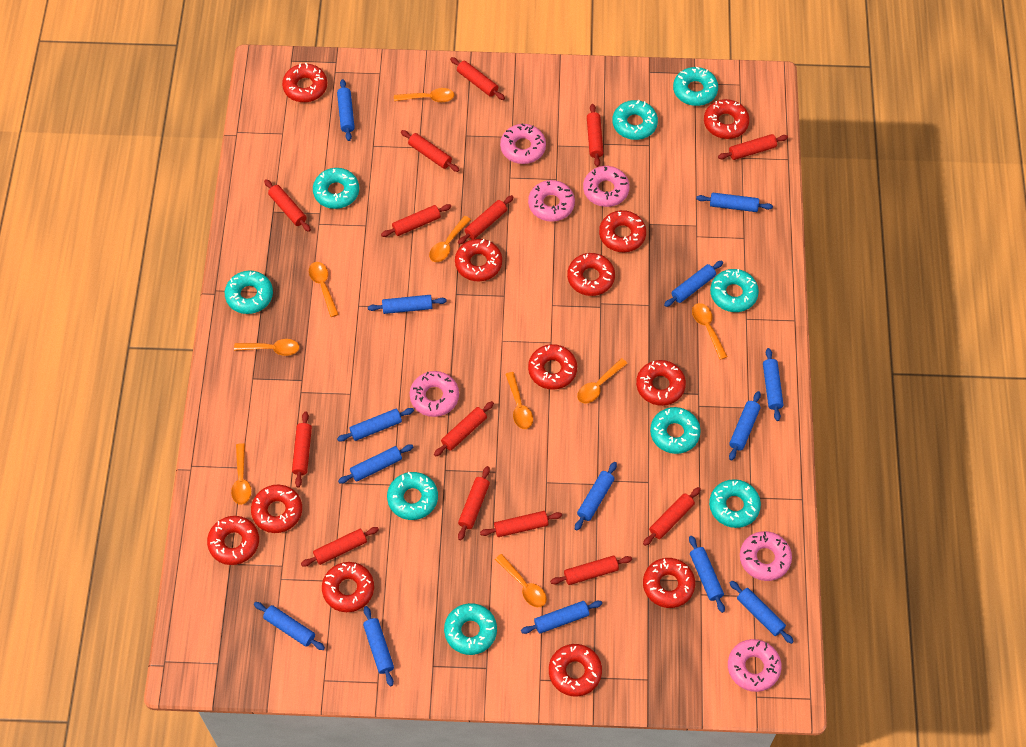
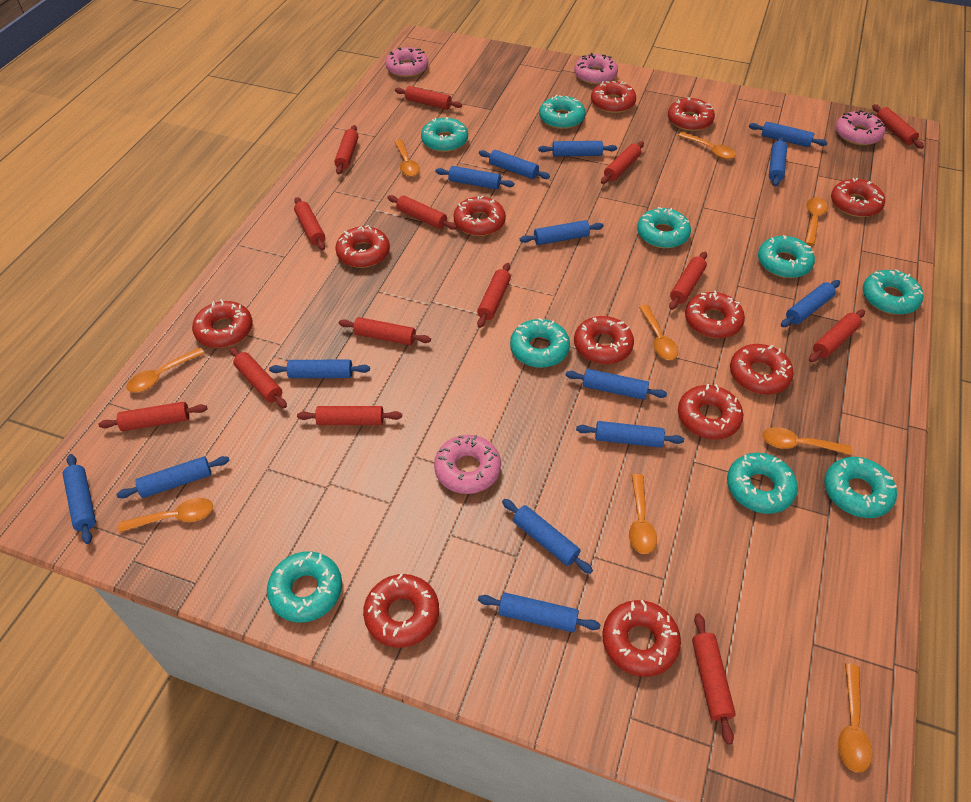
pink donut: [410,371,459,417] [500,124,546,164] [528,180,575,222] [583,166,630,207] [728,639,782,692] [740,531,792,581] = 6 -> [385,47,428,77] [434,435,501,494] [574,53,618,84] [835,110,885,145] = 4

